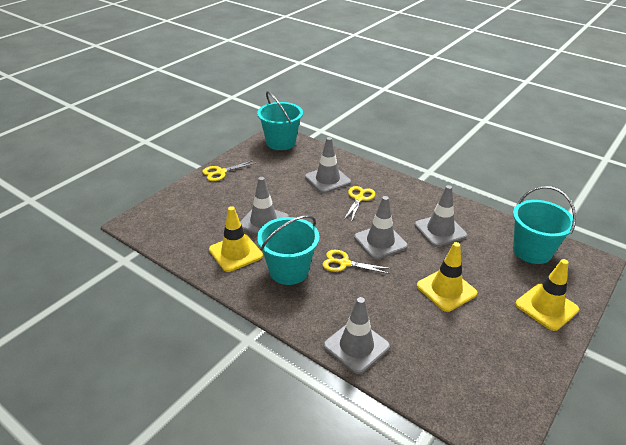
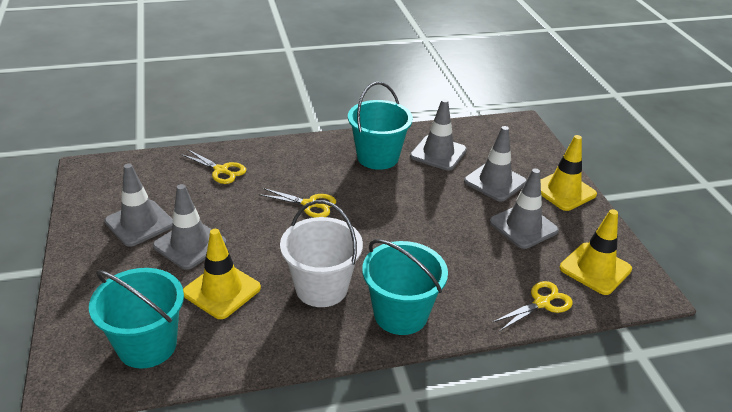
white bucket: none = 0 -> [280,200,363,307] = 1

